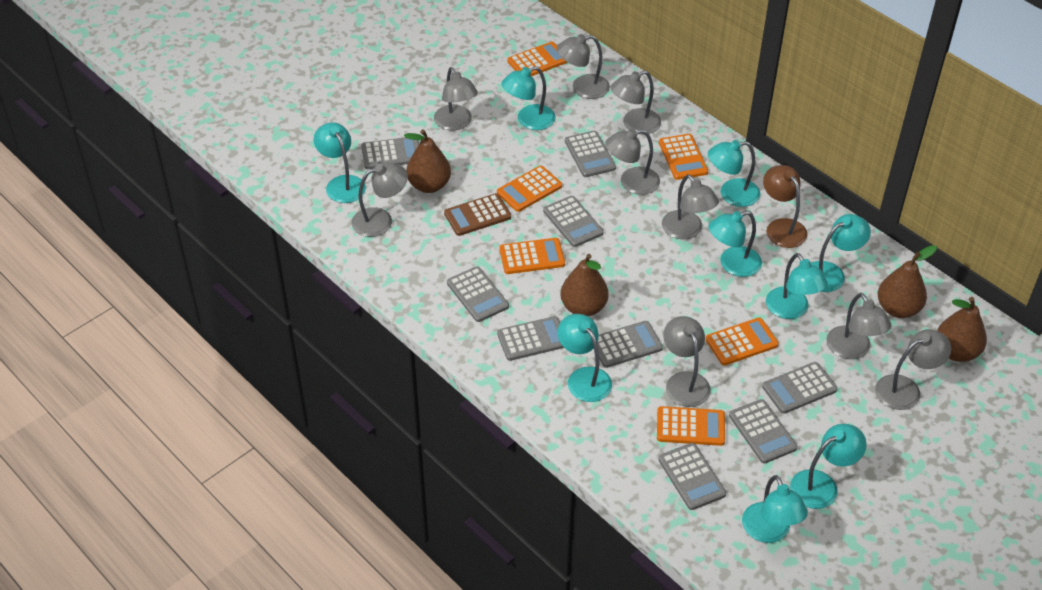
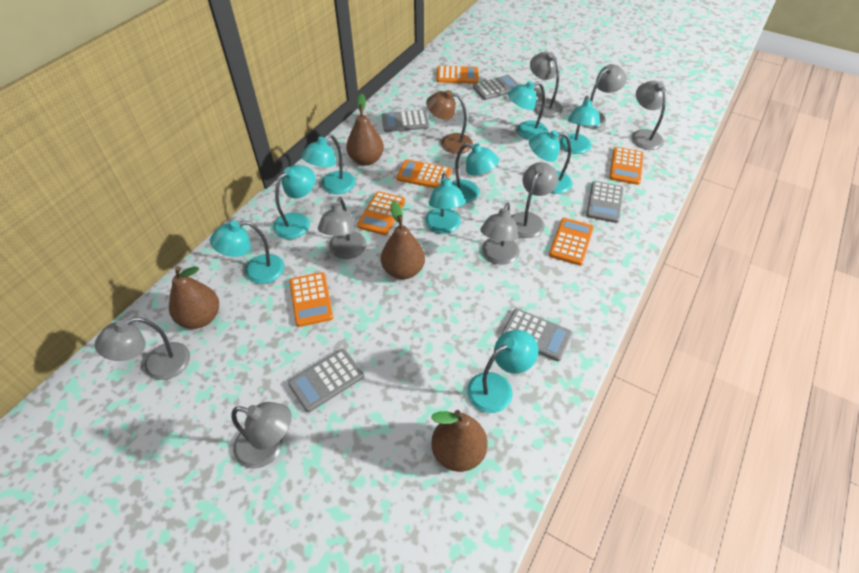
brown calculator: [444,193,511,236] = 1 -> none = 0
grey calculator: [361,137,419,169] [447,266,509,322] [497,316,564,361] [543,196,604,247] [565,131,616,177] [597,321,663,368] [658,443,726,510] [729,399,797,464] [762,362,838,414] = 9 -> [288,349,364,412] [382,110,429,132] [473,75,519,100] [502,309,572,361] [586,181,624,223] = 5
grey lamp: [352,162,408,237] [434,67,478,131] [557,34,610,99] [605,129,660,195] [611,70,661,134] [662,174,719,239] [663,316,711,407] [826,293,891,359] [875,329,951,410] = 9 -> [95,317,190,380] [231,402,292,469] [318,197,366,259] [480,203,520,265] [511,162,558,238] [530,52,563,117] [581,64,627,129] [632,81,666,150] = 8

